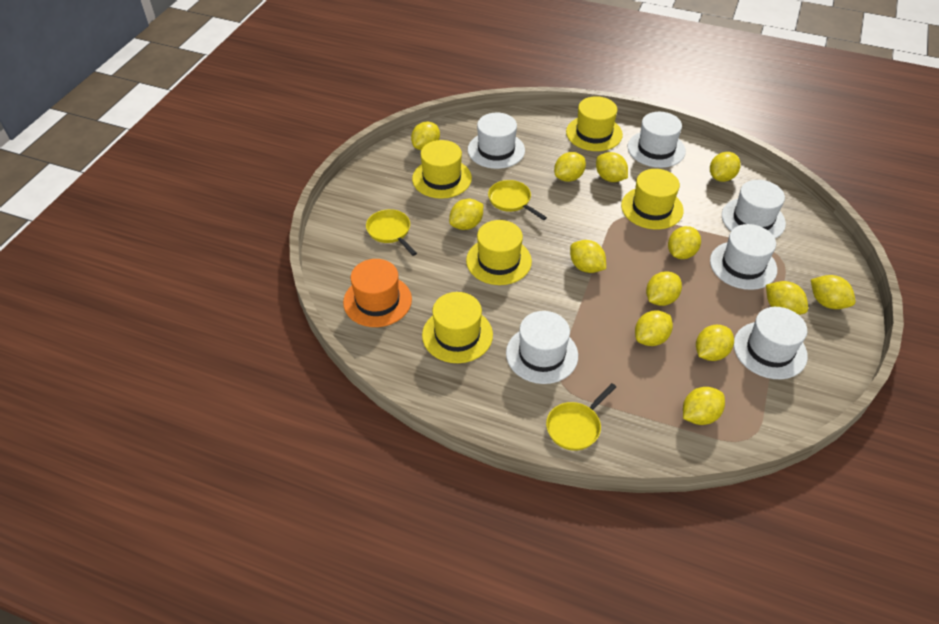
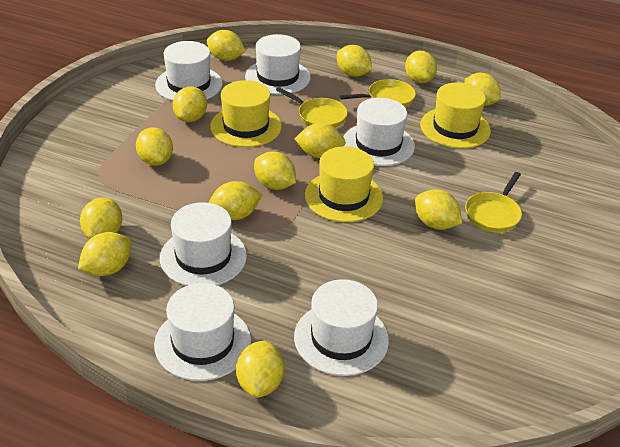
orange hat: [343,259,412,327] = 1 -> none = 0
yellow hat: [412,140,472,199] [422,292,493,363] [466,220,532,285] [566,96,623,151] [621,169,684,229] = 5 -> [210,80,282,147] [305,146,383,222] [420,82,491,148] = 3

